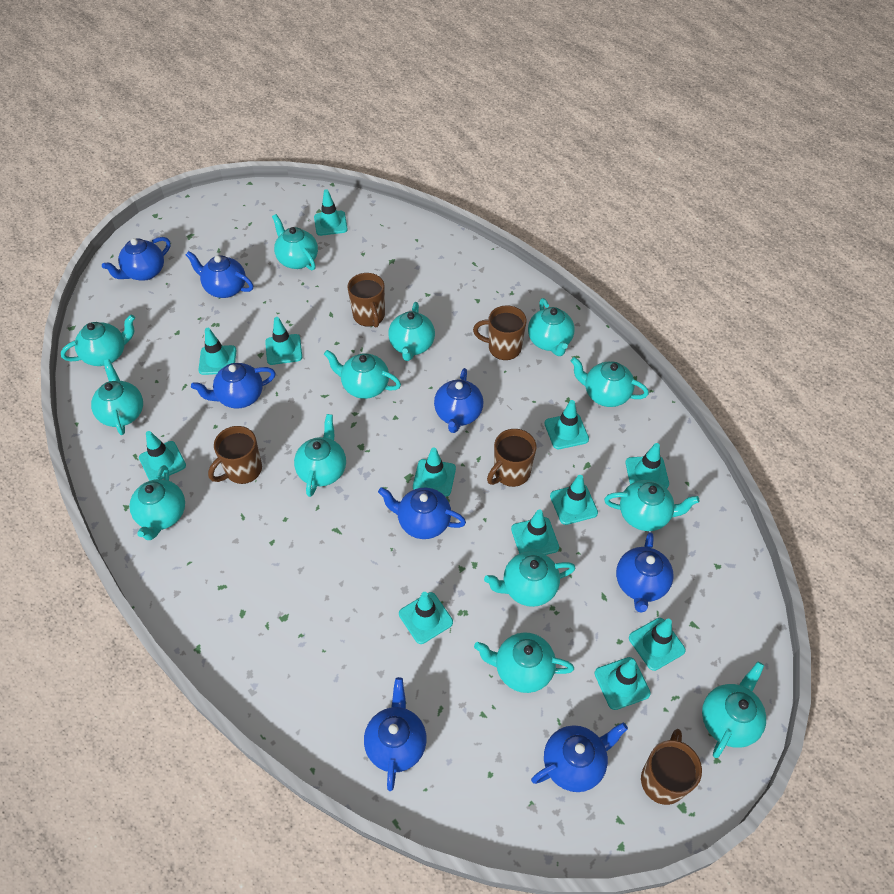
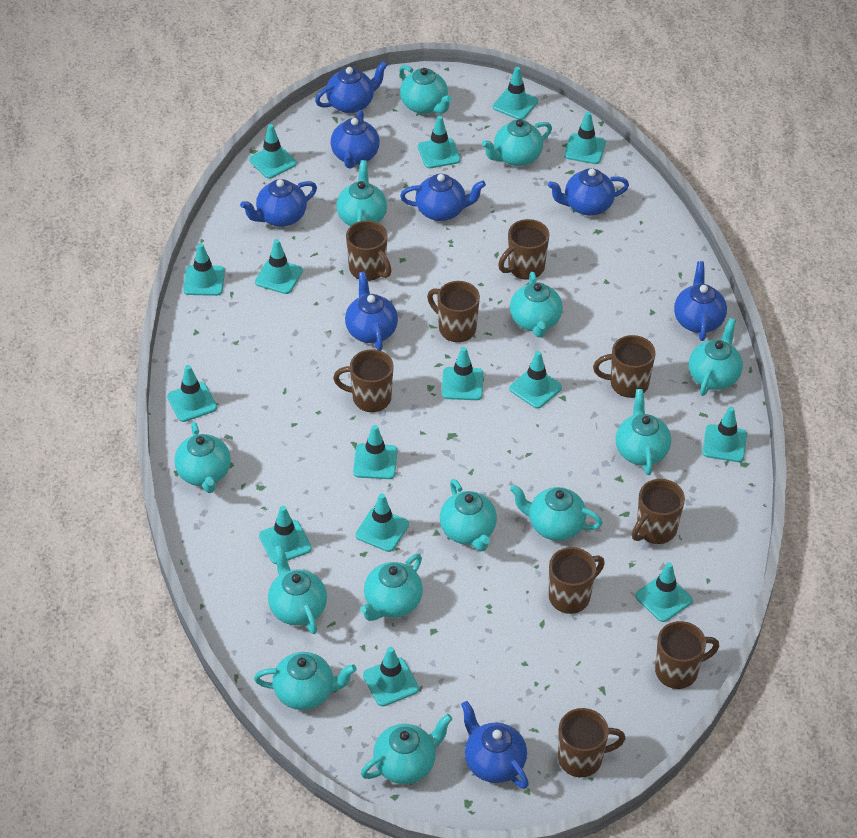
brown mug: [208,426,262,484] [347,273,385,327] [473,305,527,360] [487,429,536,487] [641,729,702,805] = 5 -> [333,349,393,412] [346,220,392,281] [427,281,480,342] [498,219,550,279] [549,547,605,614] [558,708,626,777] [593,335,656,398] [632,479,685,544] [655,621,719,689] = 9
turquoise traffic cone: [139,431,186,481] [198,328,236,375] [265,317,302,365] [314,189,348,236] [399,592,453,644] [413,447,456,497] [511,509,559,555] [544,400,589,449] [550,475,598,525] [594,657,650,710] [625,443,669,489] [629,618,686,671] = 12 -> [167,365,217,422] [183,243,225,296] [249,124,297,179] [255,239,303,294] [259,506,312,564] [353,425,397,479] [355,493,409,552] [363,647,419,706] [418,116,461,168] [442,347,483,400] [493,67,538,120] [509,351,562,409] [564,112,606,164] [635,562,693,622] [702,407,747,462] = 15

